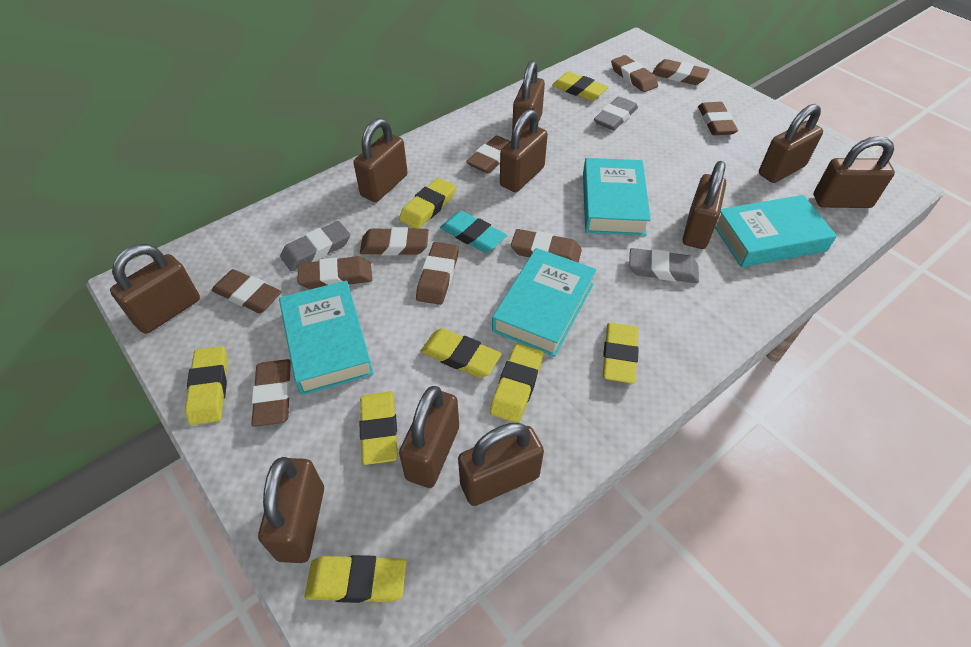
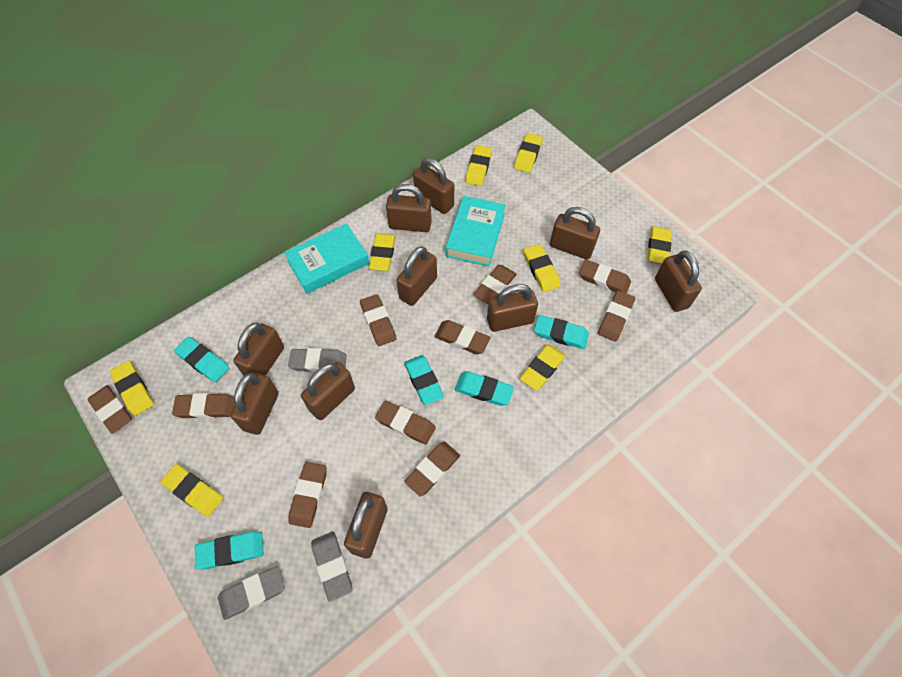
turquoise book: [279,280,374,395] [492,248,597,357] [583,158,651,236] [715,195,837,267] = 4 -> [284,223,369,294] [446,196,506,267] = 2
turquoise eraser: [440,211,507,253] = 1 -> [174,337,229,382] [195,532,264,570] [404,355,444,405] [455,372,514,406] [534,315,589,349] = 5

